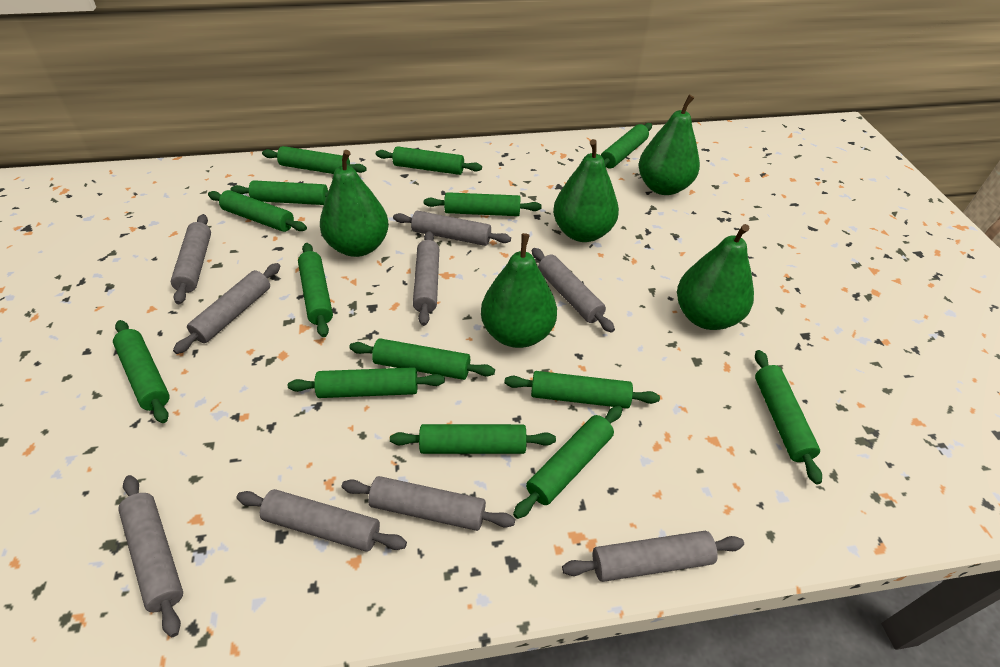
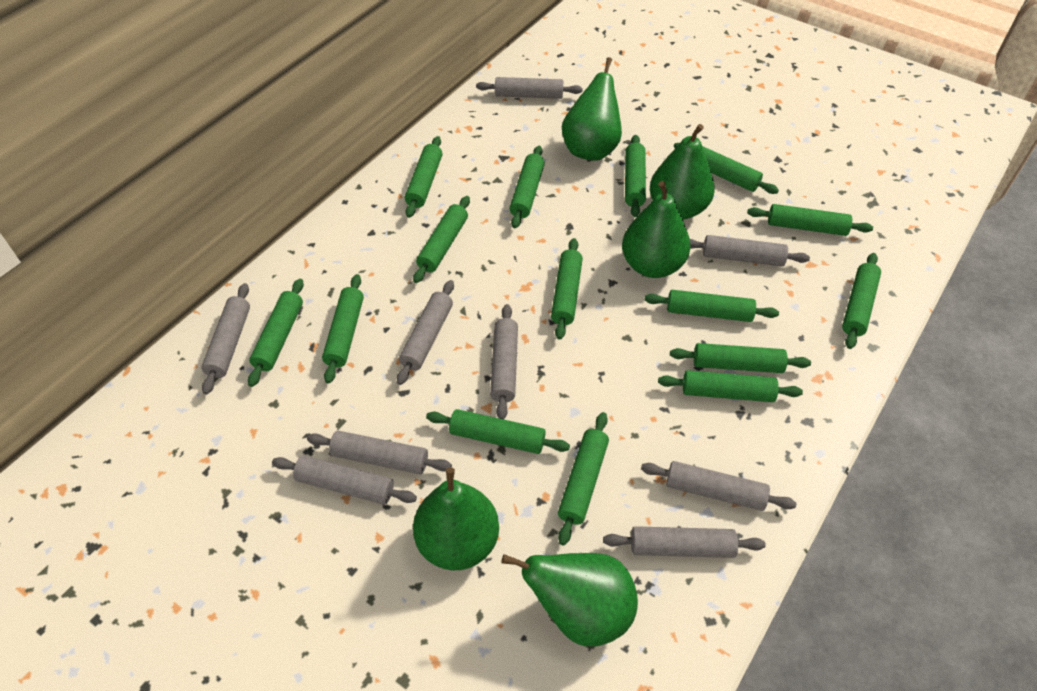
green rolling pin: [113,320,170,423] [208,190,307,232] [230,180,328,205] [262,146,367,174] [288,367,445,398] [298,243,333,337] [349,338,495,380] [376,146,482,175] [390,424,556,454] [424,192,542,216] [504,371,660,409] [513,406,623,519] [601,123,652,168] [755,350,822,484] = 14 -> [248,279,304,387] [322,274,364,384] [405,136,443,218] [413,196,470,283] [426,409,570,454] [509,146,545,228] [551,238,583,340] [558,412,609,545] [625,135,646,217] [644,290,779,322] [658,370,803,402] [670,343,811,373] [674,143,779,194] [747,204,873,236] [842,253,881,349] = 15

